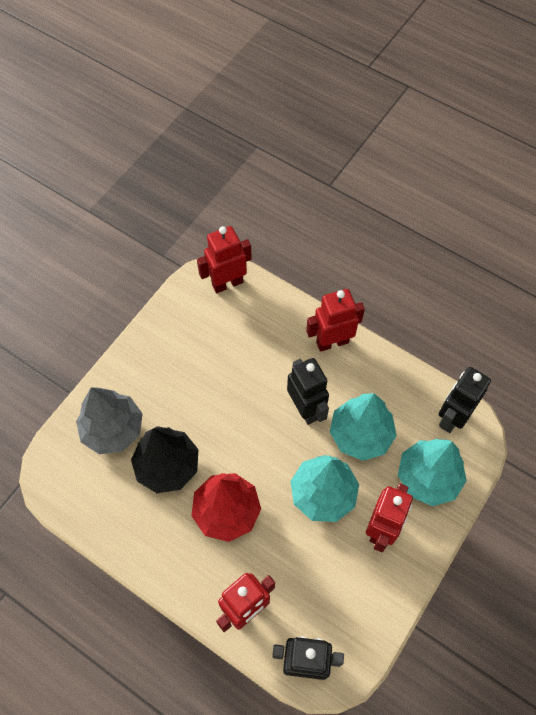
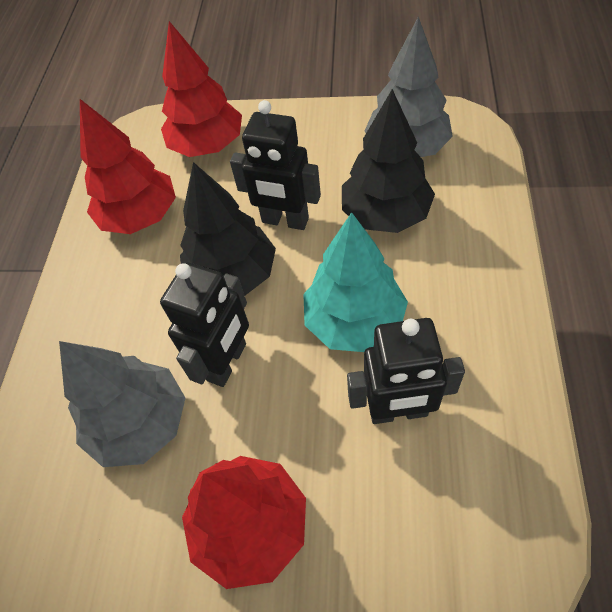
black tree: [131,426,198,493] = 1 -> [180,162,276,295] [342,89,435,233] = 2
grey tree: [76,387,143,454] = 1 -> [59,341,185,467] [365,16,453,157] = 2
red robot: [197,226,252,293] [216,573,275,632] [306,289,365,352] [366,483,413,552] = 4 -> none = 0
red tree: [192,473,261,542] = 1 -> [80,99,176,234] [161,21,242,157] [182,456,306,589] = 3
turquoise tree: [290,455,359,522] [330,393,397,461] [398,439,467,506] = 3 -> [303,212,408,352] = 1

